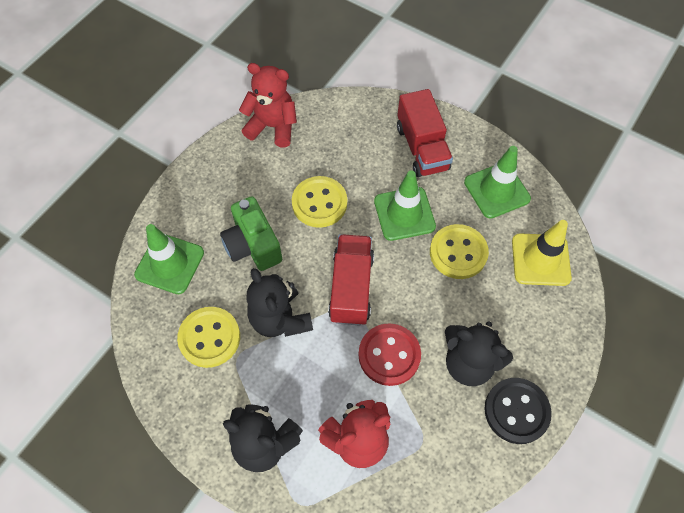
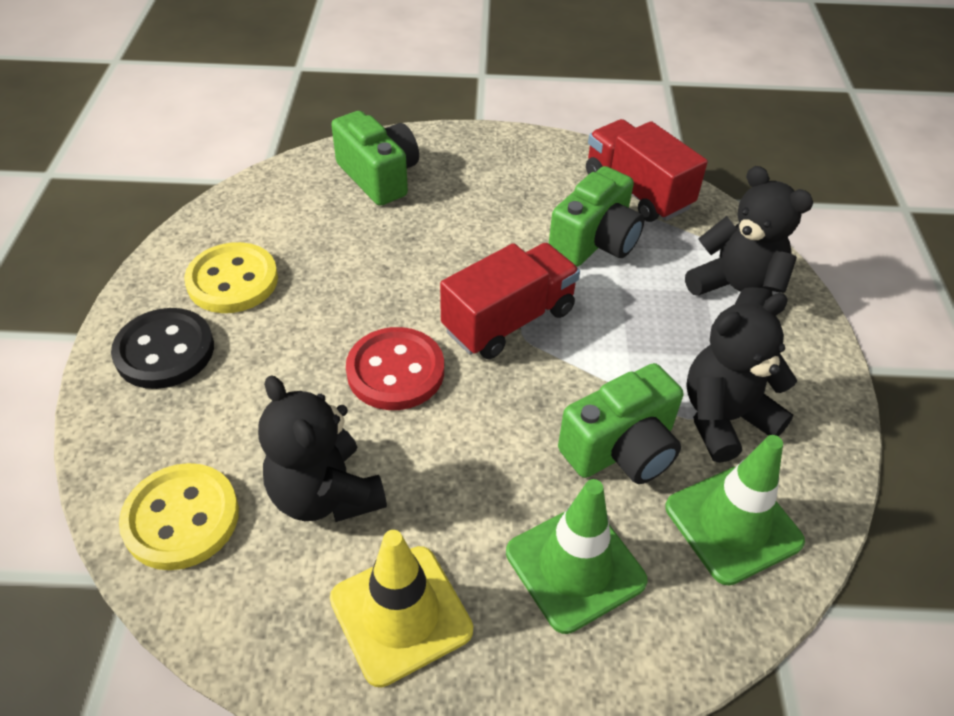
green camera: [220,196,282,271] = 1 -> [331,111,419,206] [549,166,644,267] [558,363,683,484] = 3
green traffic cone: [134,224,204,294] [374,170,436,241] [464,146,531,219] = 3 -> [506,479,648,634] [665,435,805,586] = 2
red teddy bear: [239,63,297,147] [318,400,391,468] = 2 -> none = 0
yellow button: [177,307,240,368] [292,176,347,228] [430,224,489,279] = 3 -> [119,463,239,570] [184,242,278,313] = 2

